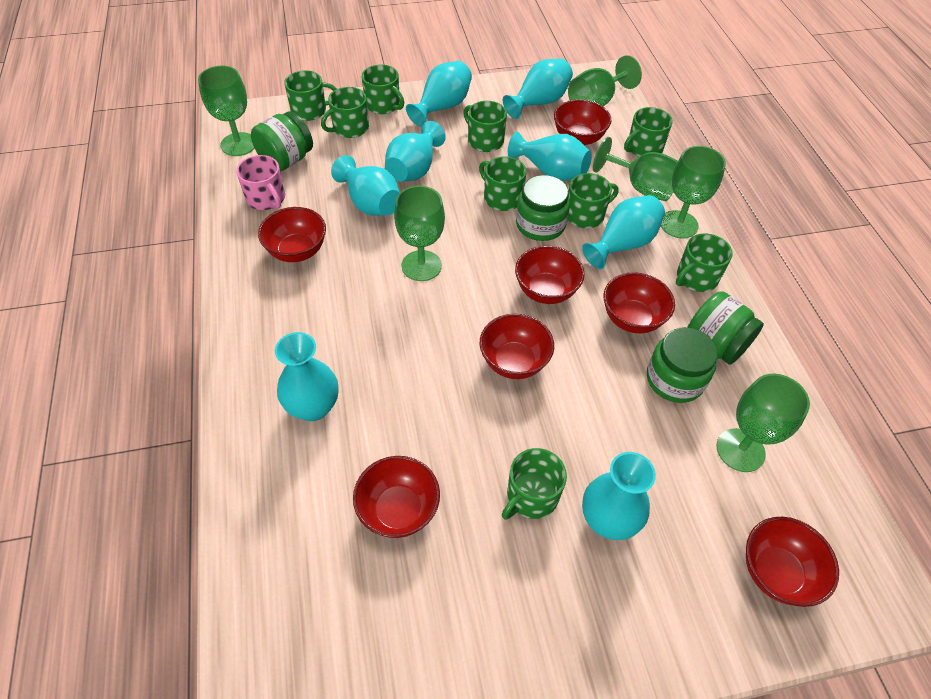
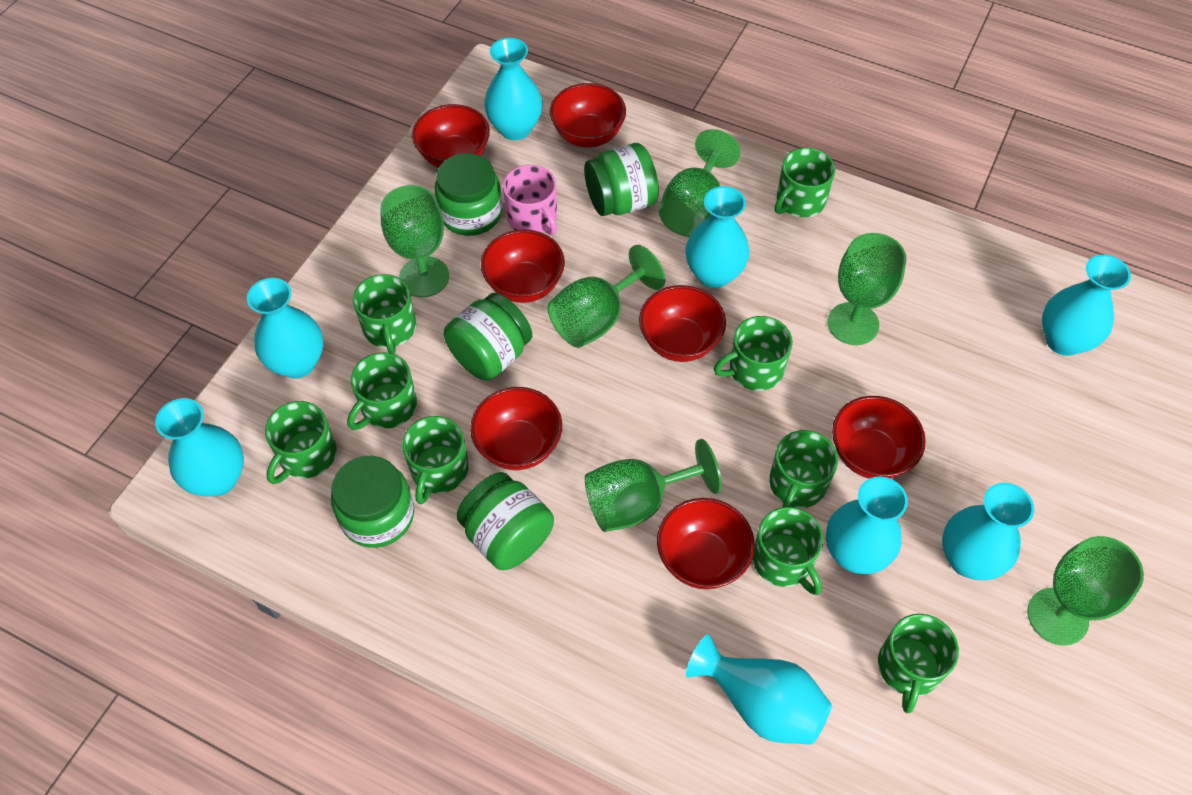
green jar: [251,111,313,171] [516,175,570,241] [647,327,718,403] [687,291,764,365] = 4 -> [331,456,414,548] [435,153,502,236] [444,293,532,381] [456,472,554,570] [584,143,659,216] = 5

